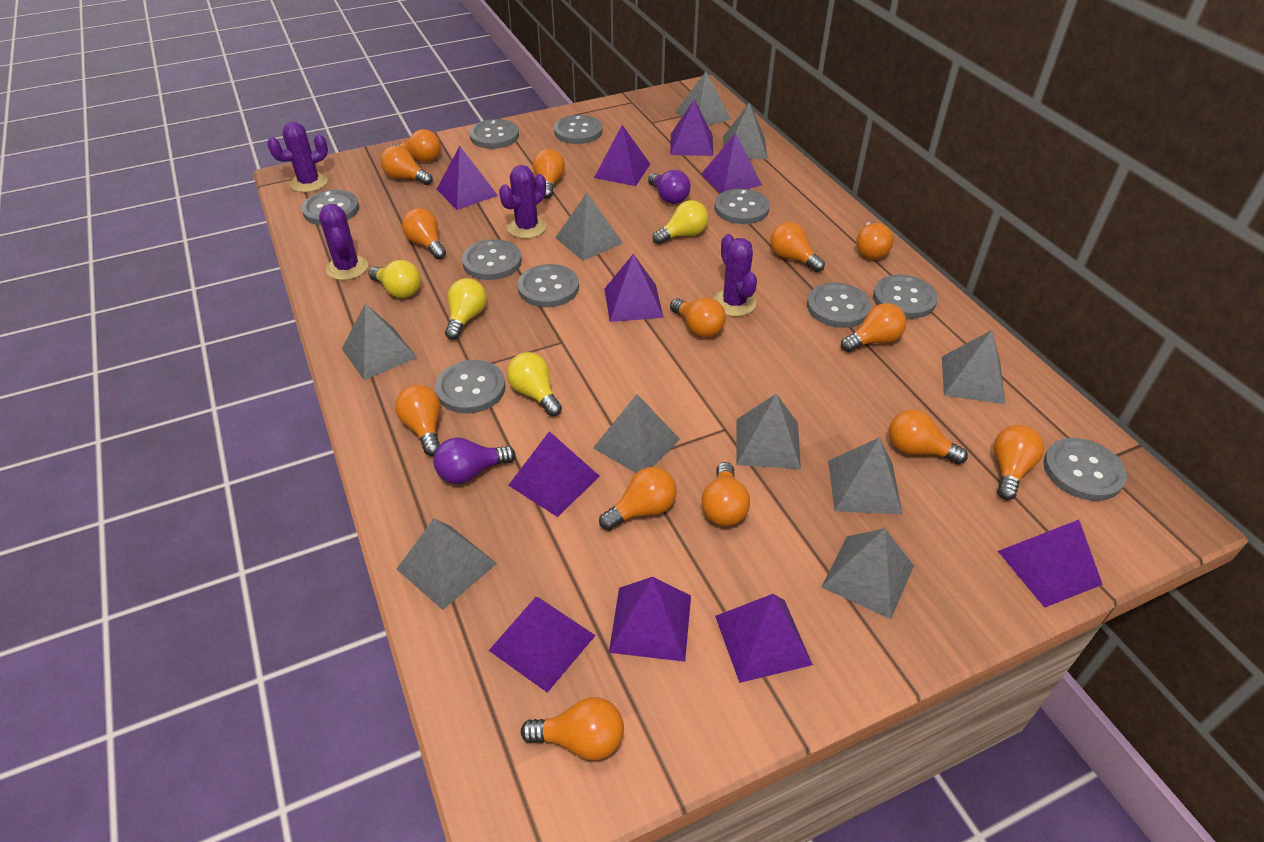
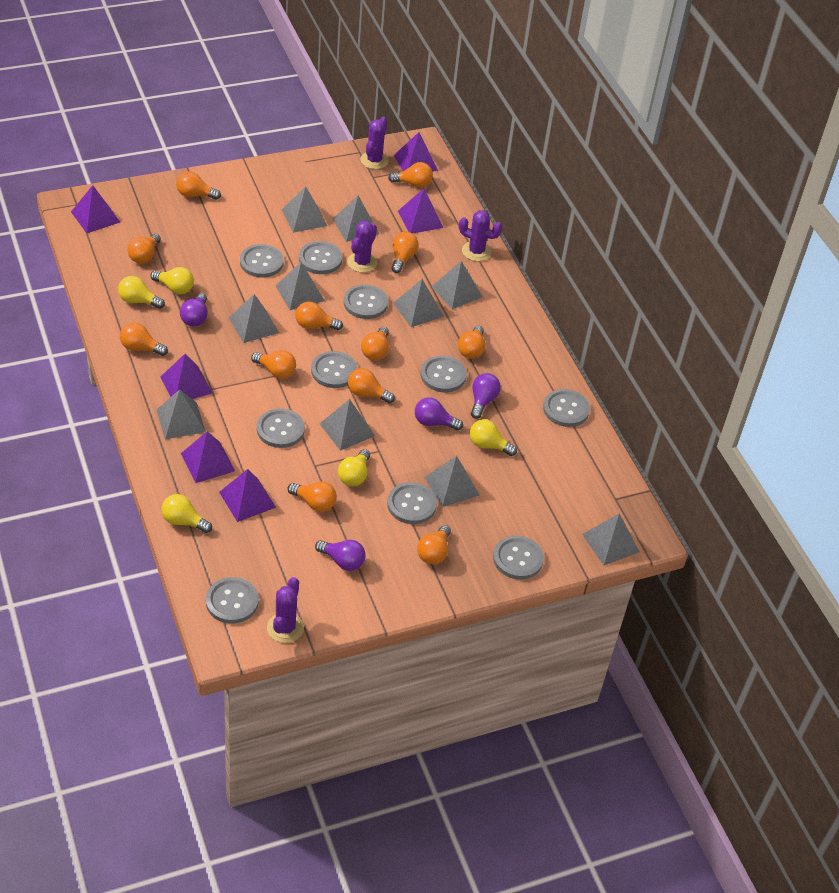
orange light bulb: [380,145,433,185] [391,129,441,162] [395,385,440,456] [402,208,446,259] [521,697,624,761] [533,149,565,199] [599,467,677,530] [670,298,726,337] [701,462,750,526] [770,222,825,272] [841,303,906,352] [856,221,893,259] [889,409,968,464] [994,425,1044,500] = 14 -> [120,322,168,356] [128,234,161,264] [176,171,221,200] [251,350,296,379] [288,482,337,512] [295,302,343,330] [348,368,395,403] [361,327,389,360] [388,162,433,187] [392,232,419,273] [417,525,451,564] [458,326,485,359] = 12
purple light bulb: [433,437,515,484] [648,170,690,204] = 2 -> [180,293,208,327] [315,540,366,571] [415,397,463,430] [471,373,501,419] = 4
purple pyramid: [436,146,498,210] [489,597,596,693] [508,431,600,517] [594,125,650,186] [604,254,664,322] [609,577,691,662] [670,100,713,156] [701,133,762,193] [715,594,813,683] [998,520,1103,608] = 10 -> [71,185,120,233] [160,354,212,399] [181,431,235,483] [219,469,276,522] [394,132,438,172] [398,189,443,234] = 6
yellow light bulb: [368,260,421,298] [445,278,487,340] [507,352,562,416] [653,200,708,244] = 4 -> [118,276,165,309] [151,267,194,294] [161,494,212,533] [338,449,370,486] [470,419,517,456] = 5

